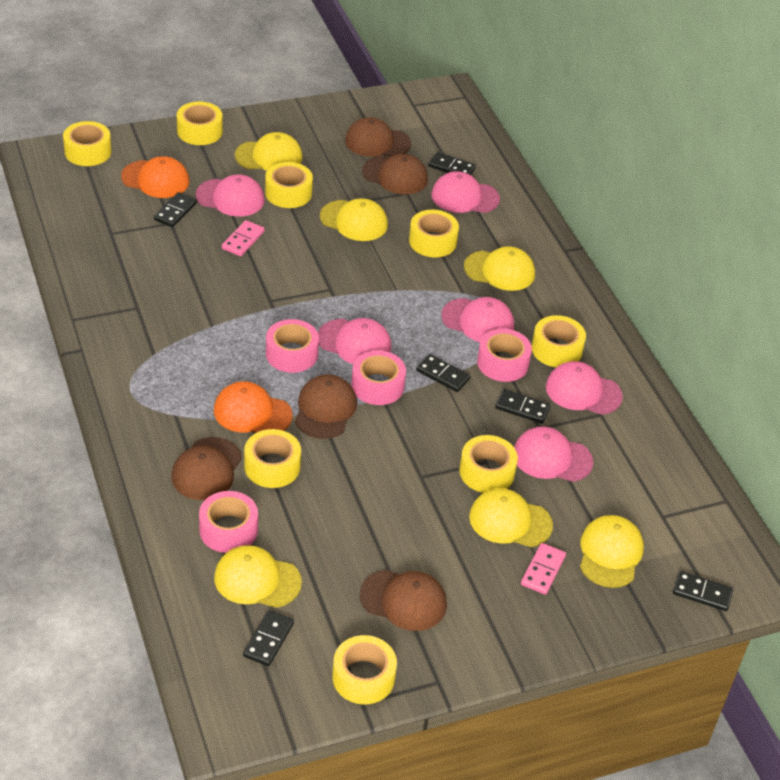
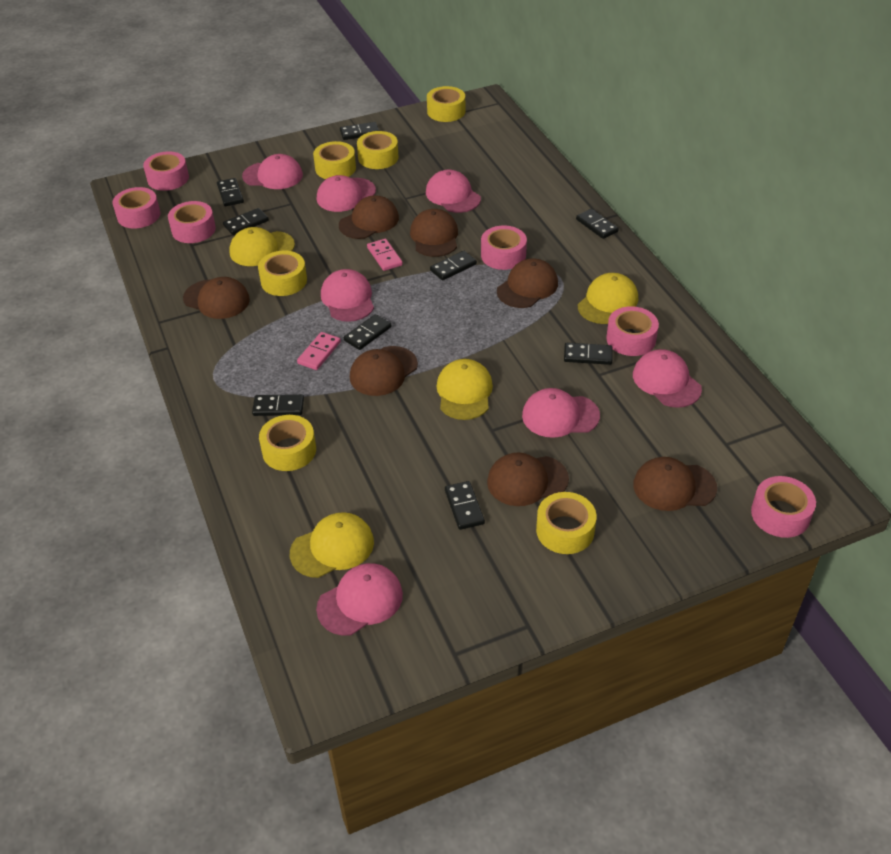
black domino: [154,192,197,227] [243,610,294,666] [416,354,471,392] [428,152,476,175] [495,389,551,424] [673,571,733,611] = 6 -> [217,178,244,206] [223,208,269,235] [252,394,304,416] [340,122,379,140] [344,314,391,350] [430,251,477,281] [445,481,485,530] [564,343,613,365] [576,209,619,239] = 9
brown cap: [171,437,242,500] [295,374,357,439] [345,117,411,157] [360,570,447,631] [362,154,428,195] = 5 -> [183,277,250,319] [339,195,399,239] [350,346,418,396] [410,209,458,257] [487,453,569,506] [497,258,558,308] [633,457,717,511] = 7
orange cap: [121,157,189,198] [214,381,293,433] = 2 -> none = 0
pink cap: [196,175,265,217] [318,318,391,364] [432,171,500,213] [441,297,514,342] [514,427,593,482] [546,361,623,415] = 6 -> [242,154,303,189] [316,563,403,636] [317,175,376,212] [321,269,374,322] [426,170,481,213] [522,388,600,438] [633,349,702,408] = 7
pink tape: [199,491,258,553] [266,319,319,373] [351,350,406,405] [477,329,532,382] = 4 -> [112,187,160,228] [143,151,189,191] [168,201,216,243] [481,226,527,270] [606,306,659,356] [751,476,816,538] = 6
yellow cap: [214,545,302,608] [235,132,302,171] [320,198,388,241] [464,246,535,291] [469,488,553,547] [580,515,644,588] = 6 -> [229,227,295,266] [290,512,374,578] [437,359,493,420] [578,273,638,324] = 4
yellow tape: [63,121,112,166] [177,101,223,145] [244,429,301,488] [265,162,313,208] [332,635,397,704] [409,210,459,257] [459,435,518,493] [532,315,586,367] = 8 -> [258,251,307,296] [259,415,316,471] [313,141,356,179] [357,131,399,169] [427,86,465,122] [536,492,596,554] = 6

